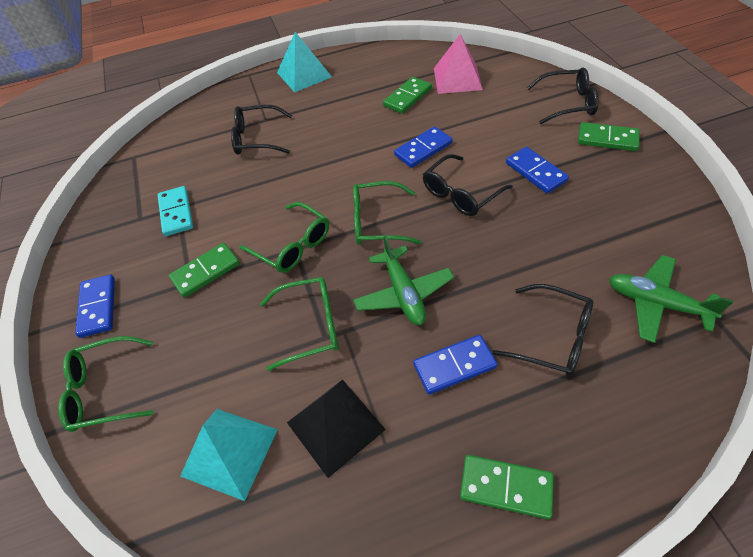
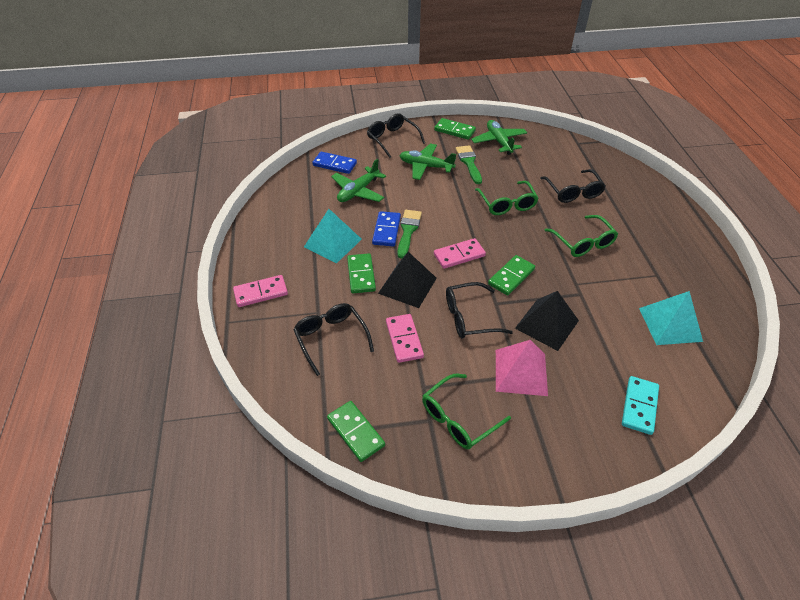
black pyramid: [287,379,386,478] = 1 -> [378,252,437,308] [515,291,579,351] = 2
blue domino: [75,274,115,338] [394,126,452,168] [413,335,498,394] [506,147,569,194] = 4 -> [312,151,357,174] [372,211,401,247] = 2
green brush: none = 0 -> [397,210,422,259] [456,145,482,184] = 2
green glasses: [58,336,154,432] [239,202,329,273] [260,277,338,371] [353,181,422,245] = 4 -> [422,374,511,449] [475,181,539,215] [545,215,618,257] = 3
green plane: [353,235,454,325] [609,255,733,343] = 2 -> [331,159,386,202] [399,143,456,180] [471,120,527,155] = 3
pink domino: none = 0 -> [233,275,288,307] [386,314,424,363] [434,238,486,269] = 3

